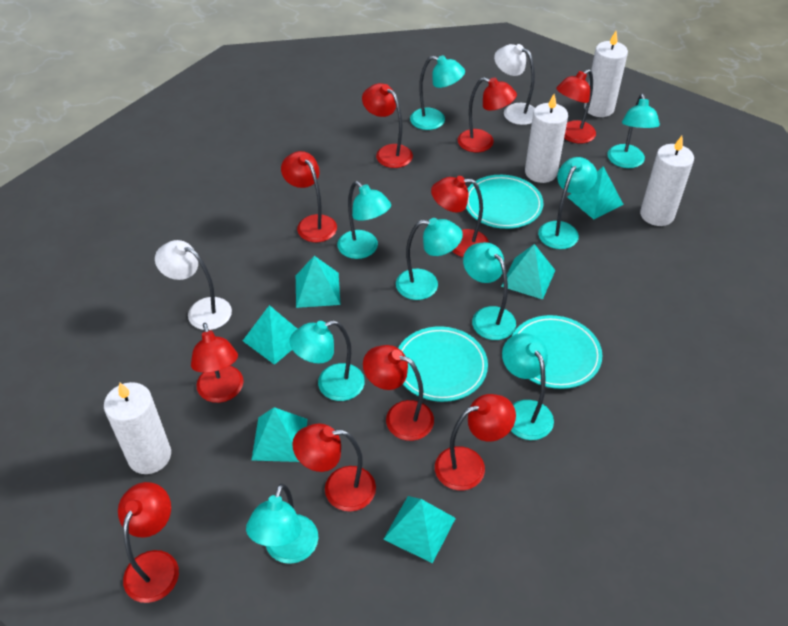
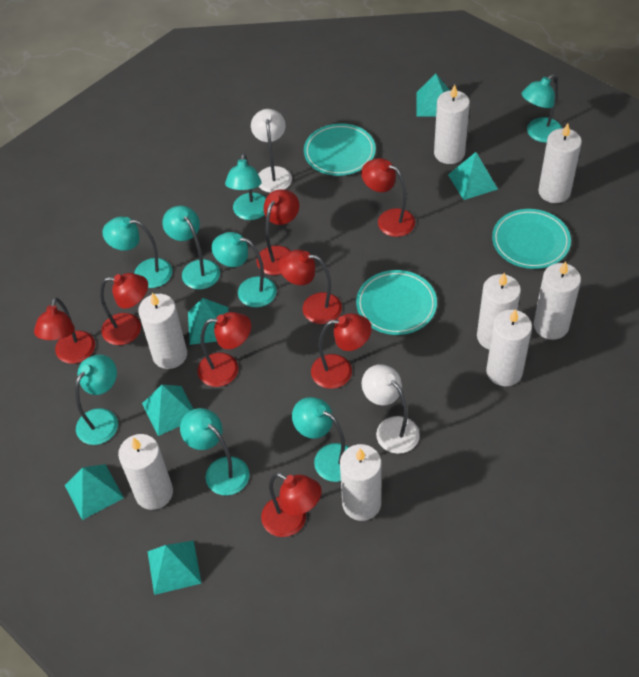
red lamp: [118,482,179,603] [191,323,244,403] [281,151,337,242] [292,423,376,512] [362,83,413,168] [363,345,434,441] [431,176,489,257] [435,394,516,491] [458,77,517,152] [556,69,596,144] = 10 -> [34,298,95,364] [100,273,148,345] [197,312,251,387] [256,189,299,275] [261,473,322,537] [279,250,342,324] [311,313,372,389] [361,158,415,237] = 8
turquoise lamp: [246,484,319,564] [290,320,365,401] [337,181,391,259] [396,218,463,300] [410,55,465,130] [463,242,516,340] [502,333,554,440] [538,157,597,249] [608,94,660,168] = 9 -> [75,354,118,445] [102,216,172,288] [163,206,220,289] [180,408,249,495] [212,232,277,308] [225,153,266,220] [292,397,349,482] [522,74,562,143] = 8
white candle: [104,382,171,474] [525,94,568,183] [584,31,628,117] [640,136,694,226] = 4 -> [118,434,173,510] [138,293,187,369] [340,444,382,521] [434,84,470,164] [477,272,521,349] [486,309,532,386] [534,261,581,340] [538,123,582,203] = 8

